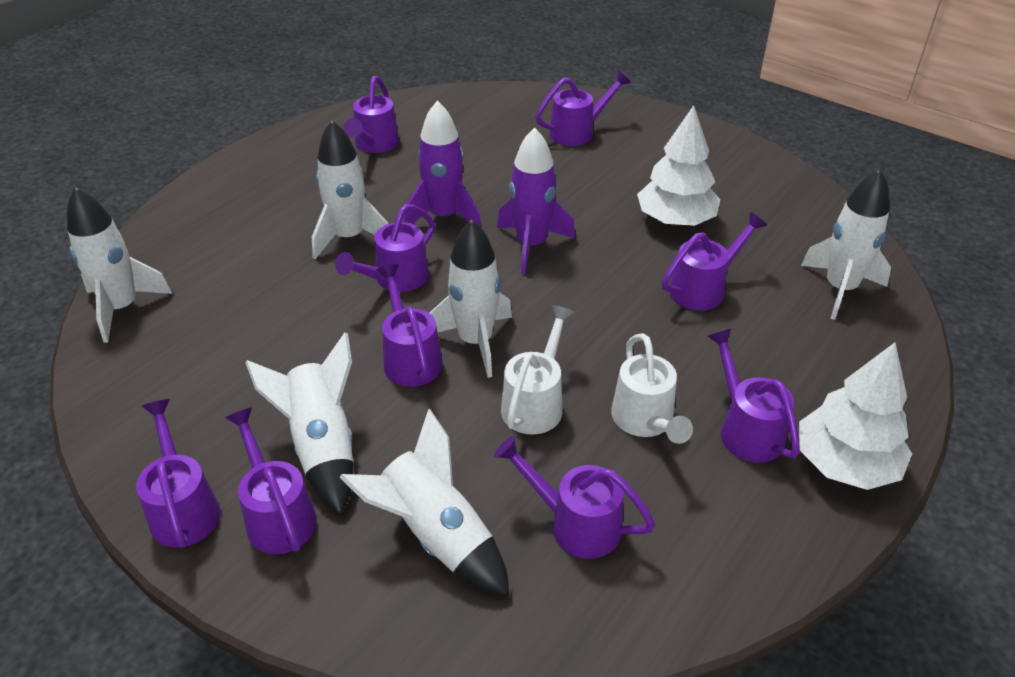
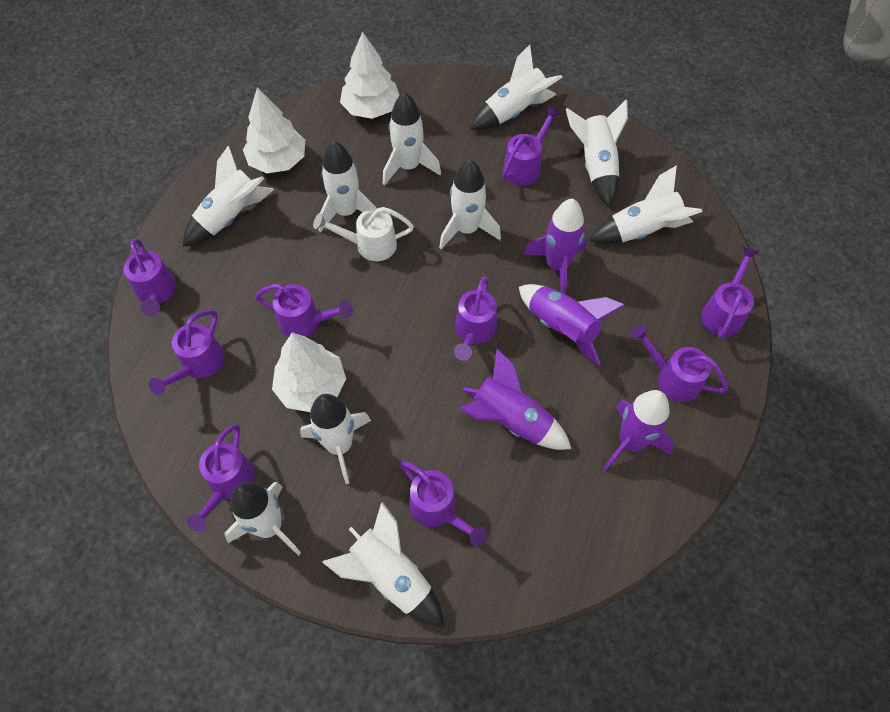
purple rocket: [403,101,482,228] [497,127,575,274] = 2 -> [459,349,571,450] [519,284,625,366] [523,199,587,294] [603,390,675,470] = 4
white rocket: [67,187,172,342] [245,332,354,516] [312,120,388,259] [339,409,509,596] [429,219,512,378] [801,169,891,320] = 6 -> [183,145,274,247] [224,482,301,556] [300,394,371,484] [318,141,377,232] [322,502,444,627] [383,92,441,186] [439,160,501,249] [470,45,562,130] [566,99,628,207] [589,165,703,244] = 10
white tree: [637,105,720,226] [799,342,912,490] = 2 -> [243,87,305,173] [272,332,346,412] [340,32,400,119] = 3
white watering can: [501,305,575,435] [611,333,693,444] = 2 -> [313,207,414,261] = 1

